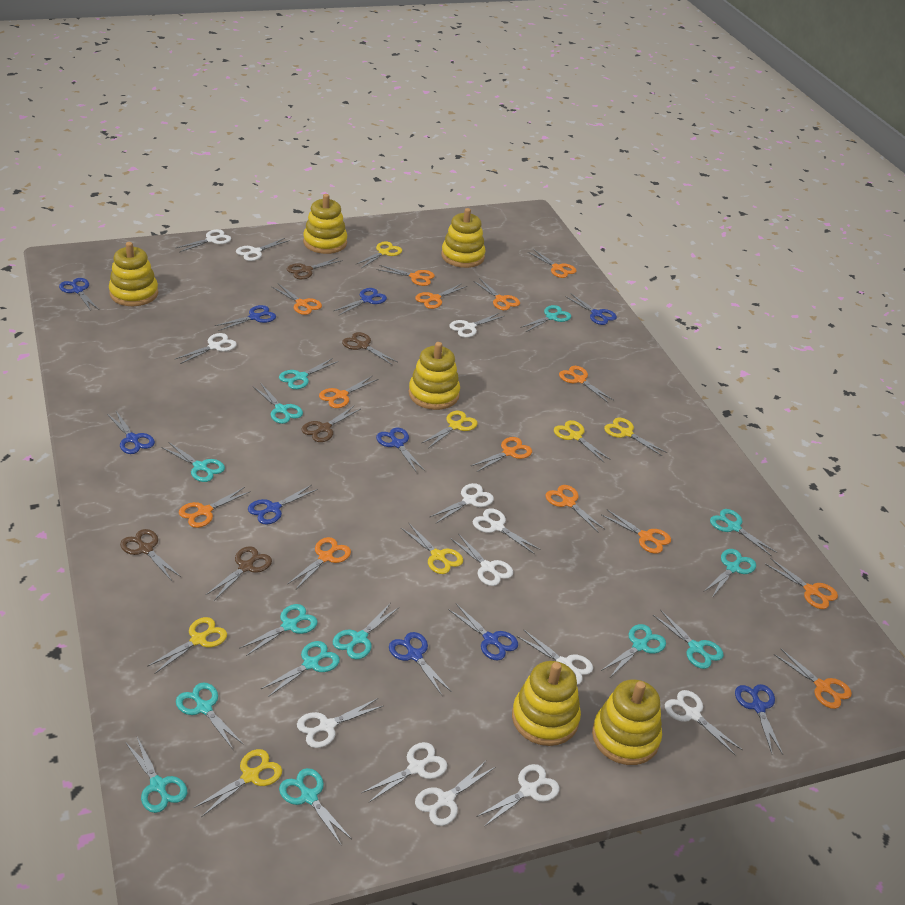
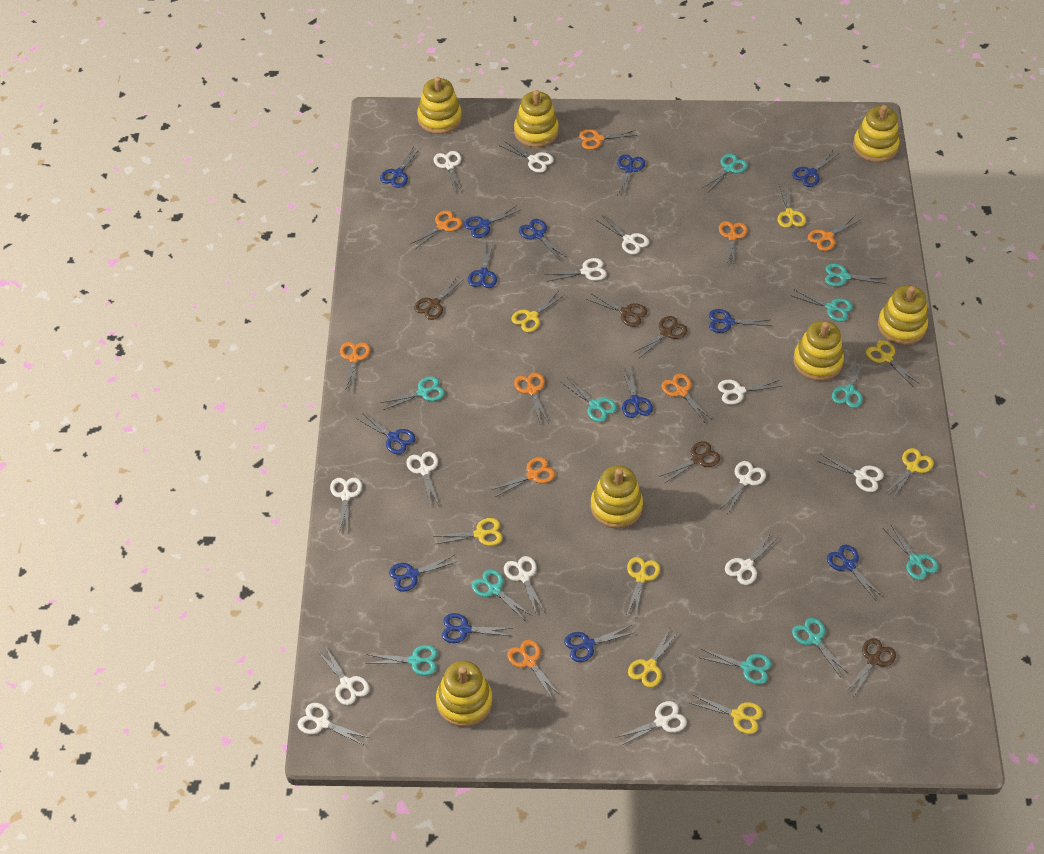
blue scissors: [59,278,99,311] [107,411,155,454] [215,305,276,331] [248,485,318,524] [334,288,387,315] [376,428,425,473] [389,632,452,695] [448,604,518,660] [565,293,617,325] [735,684,783,755] = 10 -> [356,413,415,454] [380,146,420,188] [389,555,458,591] [442,613,512,643] [464,205,520,238] [468,243,497,288] [519,219,567,260] [564,625,635,662] [617,154,645,198] [622,367,653,418] [709,309,771,333] [792,151,838,187] [827,545,883,600] = 13
orange scissors: [179,487,251,528] [272,284,322,315] [288,537,351,589] [319,376,379,408] [376,265,435,286] [415,283,467,309] [471,437,532,472] [473,278,520,310] [528,249,576,278] [546,485,606,533] [559,366,614,403] [602,509,671,554] [765,559,838,609] [774,648,852,709] = 14 -> [340,342,370,392] [409,210,462,249] [491,457,555,497] [507,640,561,700] [514,372,549,425] [579,129,638,150] [661,374,711,422] [719,221,747,266] [808,216,860,251] = 9
turquoise scissors: [125,737,187,813] [161,442,225,482] [176,682,244,749] [239,604,318,656] [253,384,303,424] [260,641,340,697] [279,358,339,389] [279,768,352,846] [333,603,398,659] [520,305,571,332] [601,624,666,677] [653,610,724,669] [703,549,756,598] [710,509,778,557] = 14 -> [366,645,438,676] [380,376,445,410] [472,569,532,620] [561,377,617,422] [701,649,772,685] [702,153,748,191] [790,289,853,322] [792,618,849,677] [825,264,887,286] [832,359,864,408] [883,524,939,580] = 11
white scissors: [175,333,237,364] [176,229,231,253] [236,238,290,261] [297,698,383,748] [361,742,447,803] [415,760,495,826] [430,483,494,523] [449,313,504,338] [450,534,513,586] [473,508,541,554] [476,764,560,827] [517,629,593,685] [665,690,743,756] = 13 -> [298,703,369,746] [317,646,370,705] [330,478,362,532] [406,452,439,508] [434,151,462,193] [500,140,554,173] [504,556,545,615] [545,258,607,282] [596,216,649,255] [615,701,687,746] [718,380,782,405] [720,461,766,513] [725,534,778,585] [817,454,884,492] = 14
yellow scissors: [147,617,227,674] [194,749,282,817] [355,241,402,268] [401,524,463,574] [422,411,478,448] [554,420,611,462] [604,418,667,456] = 7 -> [436,518,503,546] [511,292,564,332] [627,557,660,618] [628,628,679,688] [690,694,763,734] [777,185,806,228] [866,340,920,386] [885,448,934,498] = 8
yellow stacking toy: [109,242,158,306] [303,194,347,254] [409,342,460,410] [441,208,485,268] [512,661,581,746] [592,679,662,765] = 6 -> [417,77,462,134] [436,661,492,727] [514,90,559,147] [590,466,643,528] [793,321,844,381] [853,105,900,162] [878,285,928,345] = 7

